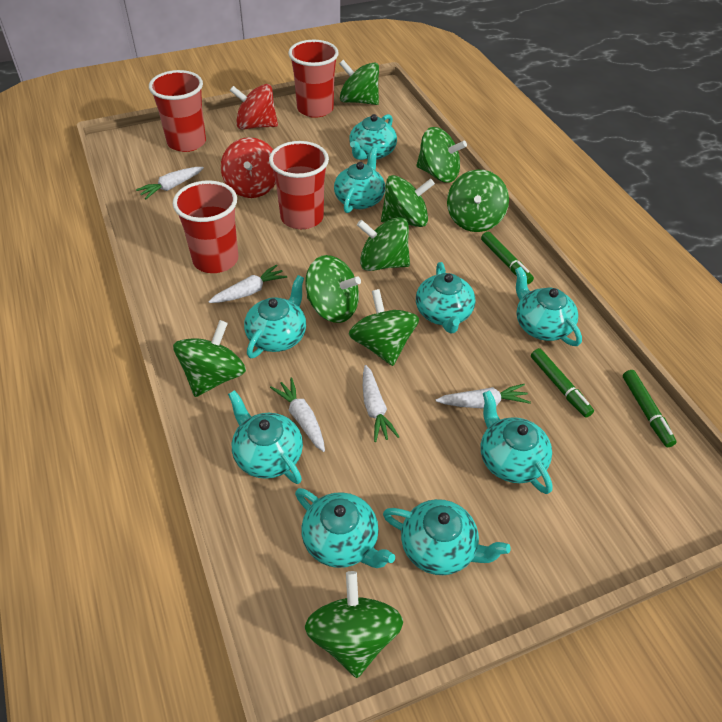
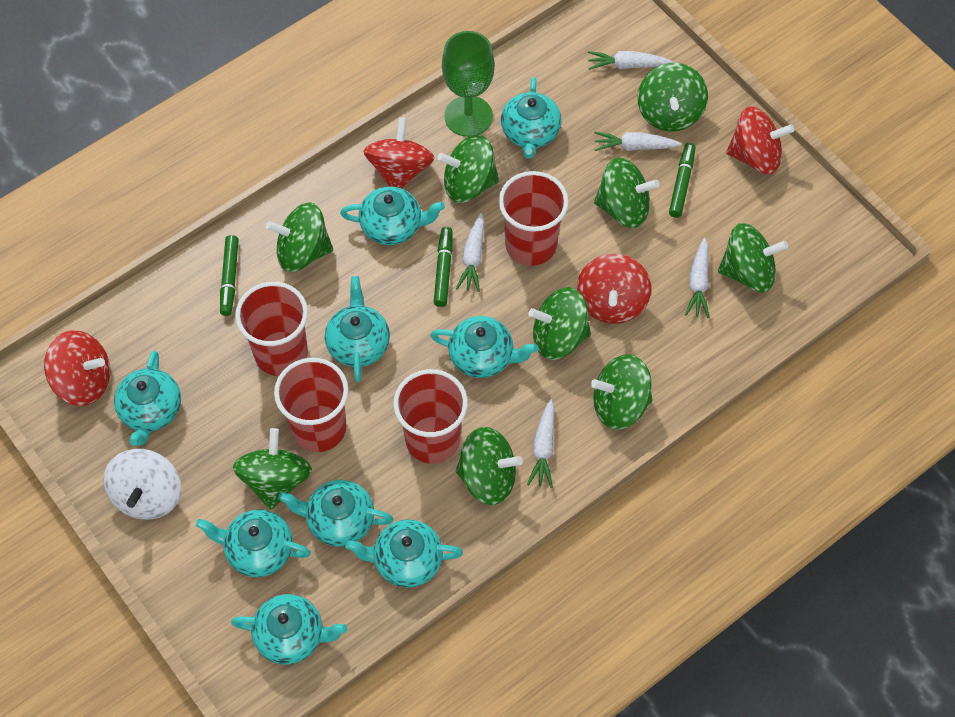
green goblet: none = 0 -> [442,31,495,137] = 1
red spinning top: [221,137,276,198] [230,84,278,130] = 2 -> [44,330,110,406] [363,117,434,188] [577,254,652,324] [726,106,794,174] = 4
white spinning top: none = 0 -> [103,449,181,519] = 1

